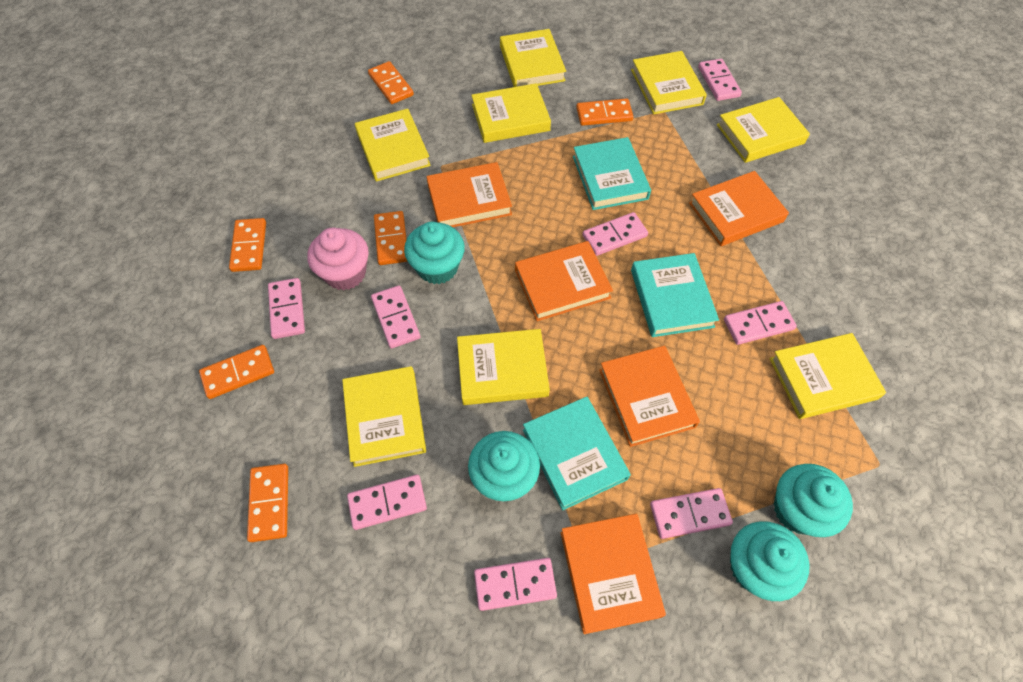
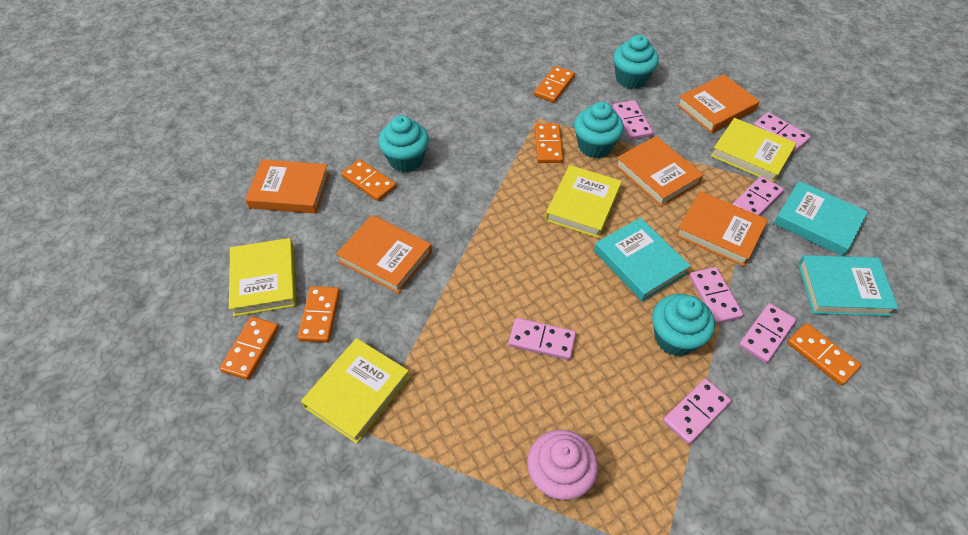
pink domino: [268,278,305,339] [347,475,427,530] [371,285,420,349] [474,558,557,611] [582,212,648,256] [650,488,733,539] [698,59,742,101] [724,301,797,345] = 8 -> [508,318,576,360] [613,100,653,140] [663,378,731,445] [689,267,743,324] [732,176,784,216] [739,303,796,363] [754,112,811,152] = 7
yellow book: [342,366,426,467] [355,109,431,182] [457,329,550,405] [471,83,551,143] [500,29,566,87] [631,51,707,114] [717,97,810,163] [770,333,886,419] = 8 -> [229,238,297,317] [301,338,410,444] [545,165,622,238] [711,118,796,182] = 4

